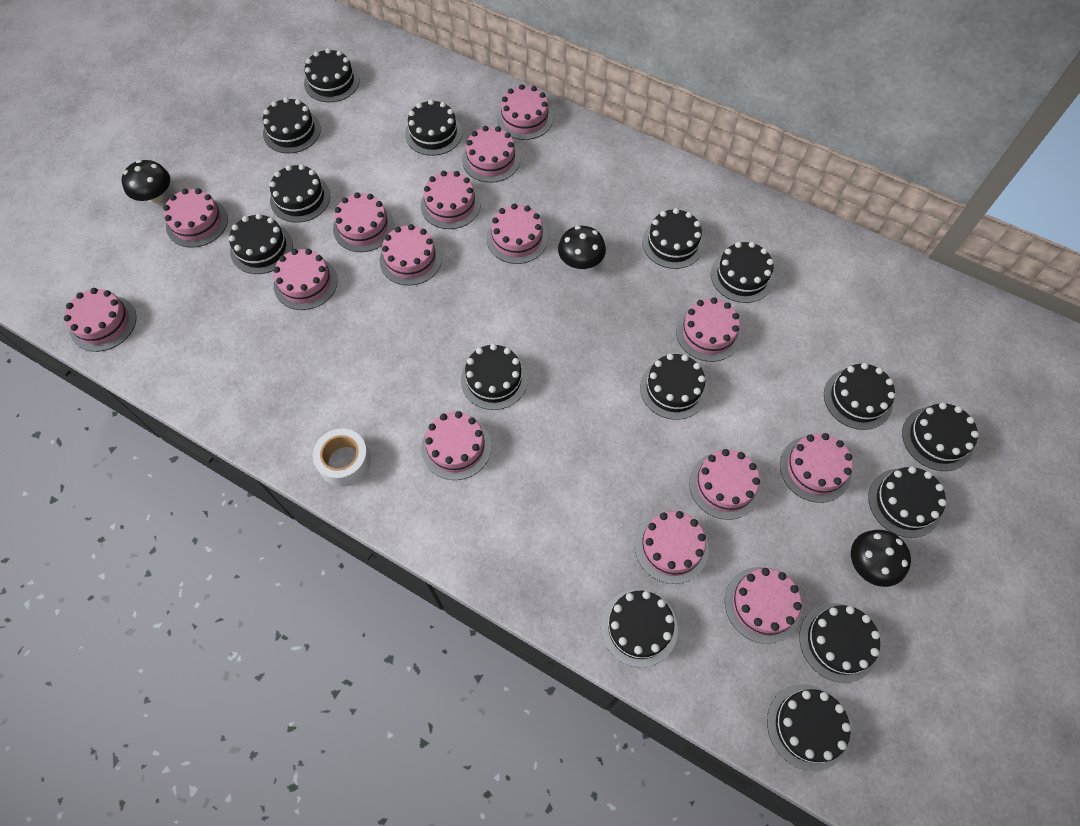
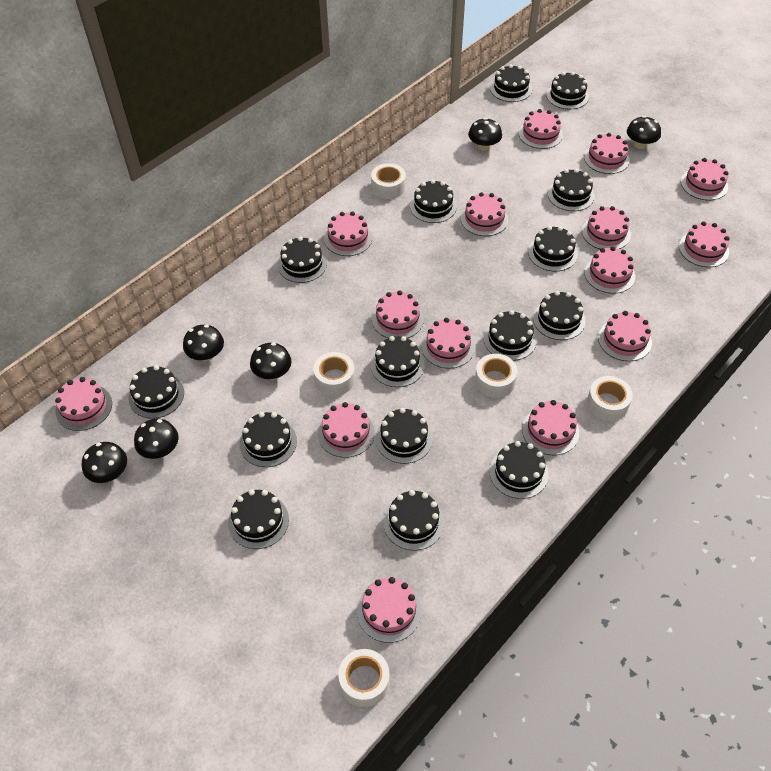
black mushroom: [122,160,170,203] [558,226,606,269] [851,530,911,587] = 3 -> [82,442,127,483] [134,419,178,459] [183,325,224,361] [250,343,291,380] [468,118,502,151] [627,116,661,149] = 6
white tape: [313,428,371,487] = 1 -> [313,352,355,396] [338,649,390,707] [371,163,406,199] [475,354,517,398] [587,376,633,421] = 5

